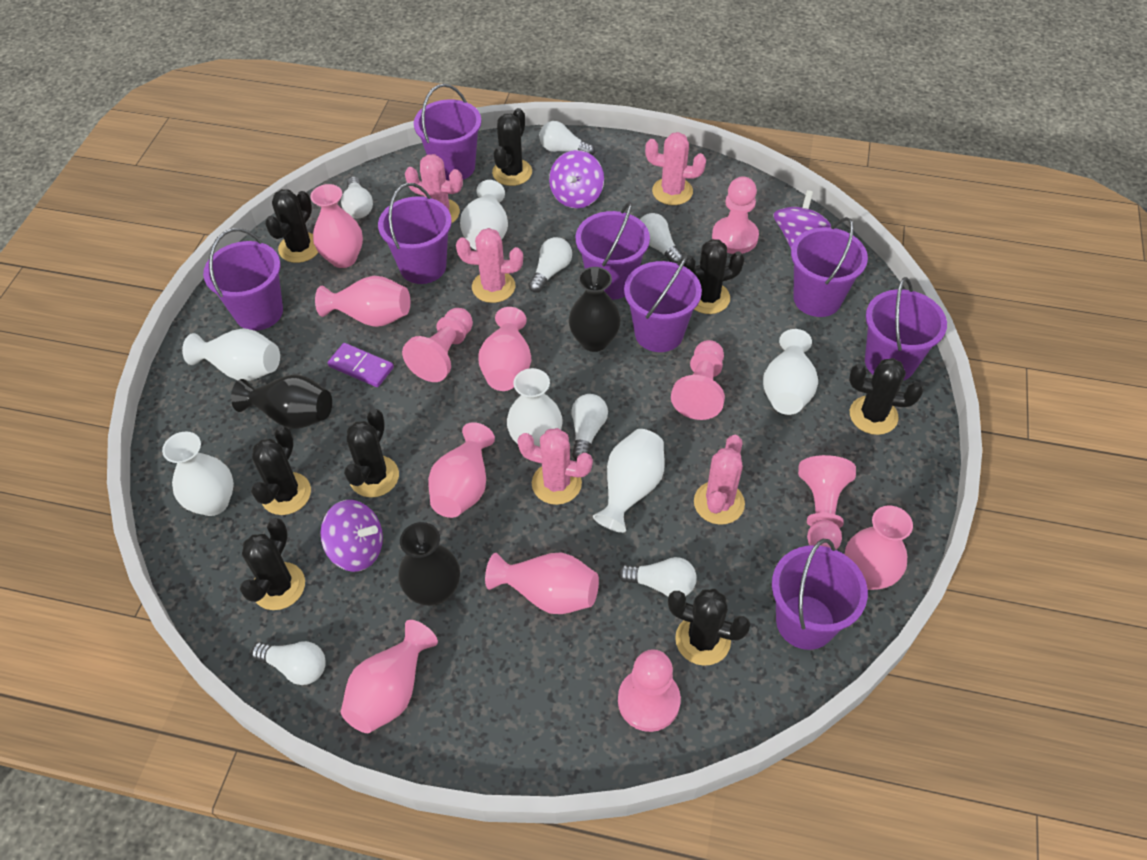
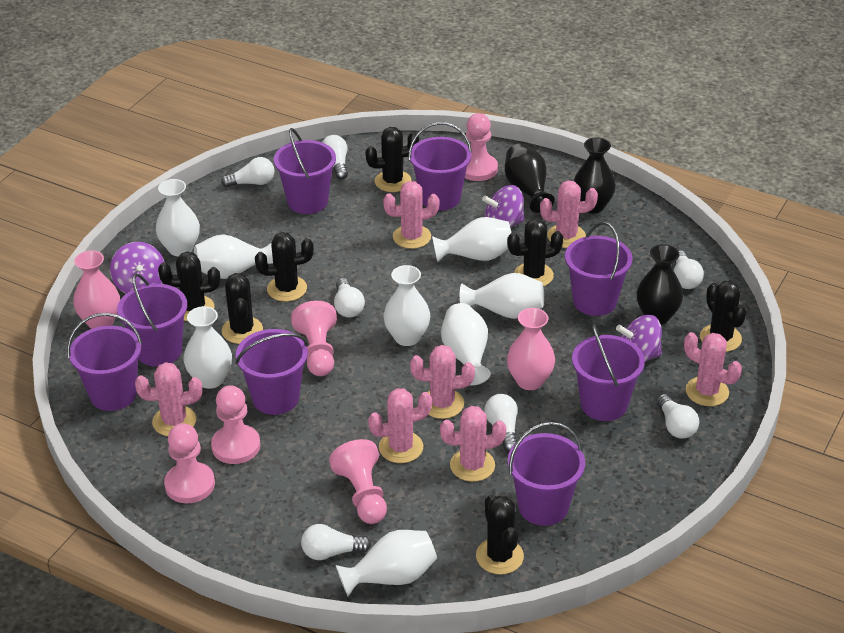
black cactus: [240,518,305,610] [251,425,311,515] [265,189,318,263] [344,408,399,498] [492,108,532,186] [668,589,750,666] [684,239,745,314] [849,358,923,435] = 8 -> [158,251,220,321] [222,273,263,344] [255,232,314,302] [365,127,419,192] [476,494,524,575] [507,219,563,286] [700,281,746,352] = 7
pink cactus: [405,154,463,224] [456,228,523,303] [517,428,593,505] [645,132,706,205] [694,435,745,525] = 5 -> [135,362,202,436] [368,388,432,463] [383,181,439,249] [410,345,475,419] [440,406,506,482] [540,180,598,248] [684,332,742,406] = 7
pink vase: [310,184,363,268] [315,276,410,327] [341,620,438,733] [428,422,495,518] [478,307,531,391] [485,552,599,614] [844,506,913,590] = 7 -> [73,250,120,329] [507,308,555,390] = 2
purple domino: [328,343,394,387] = 1 -> none = 0
white vase: [162,432,234,516] [182,328,280,381] [460,180,508,250] [507,368,563,447] [593,429,665,533] [763,329,818,415] = 6 -> [155,179,200,256] [184,306,232,389] [194,234,273,279] [336,530,437,596] [384,265,430,346] [432,217,511,262] [441,303,491,385] [460,273,544,319] = 8

